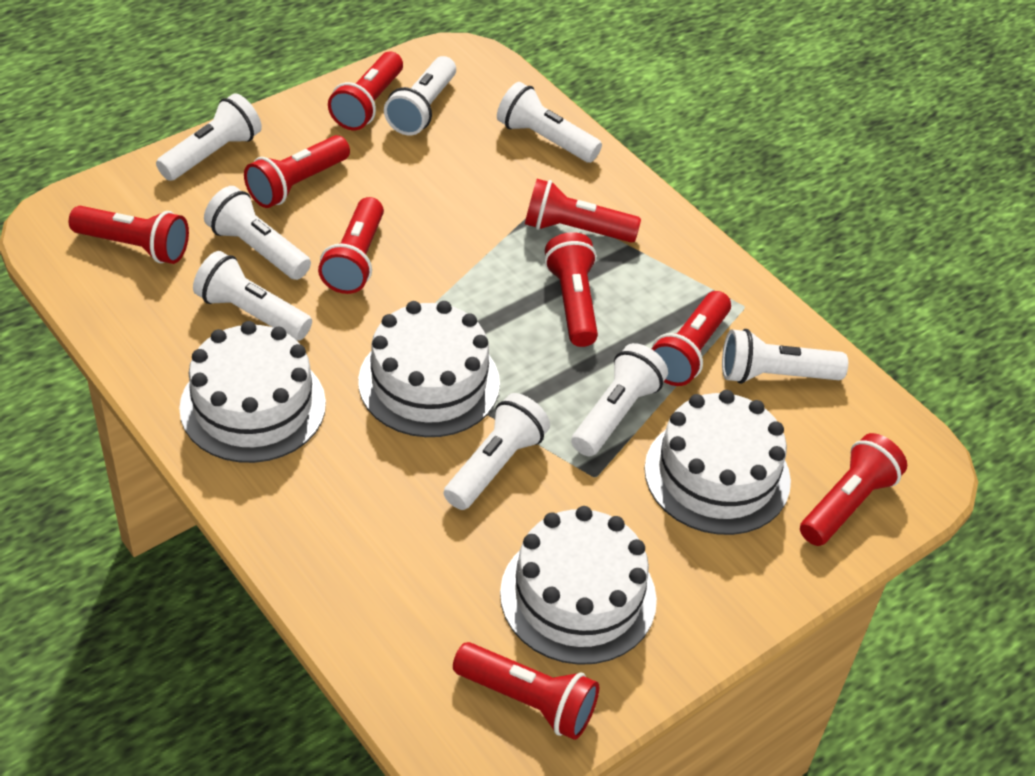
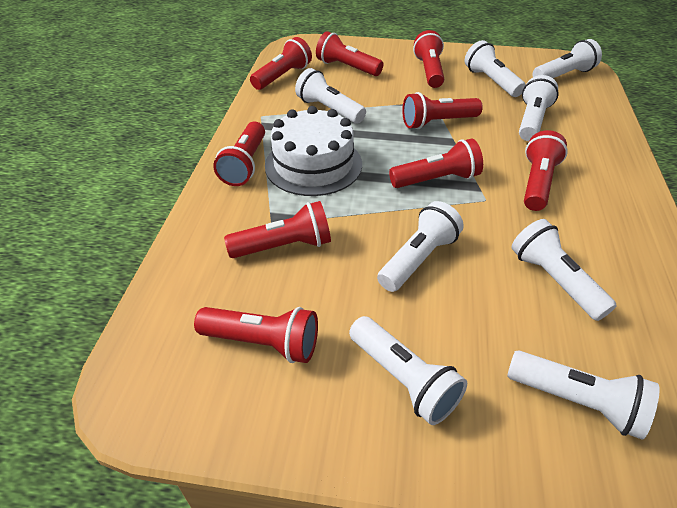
white cake: [179,321,326,463] [358,301,500,437] [500,506,657,665] [644,390,791,535] = 4 -> [265,106,362,196] = 1

